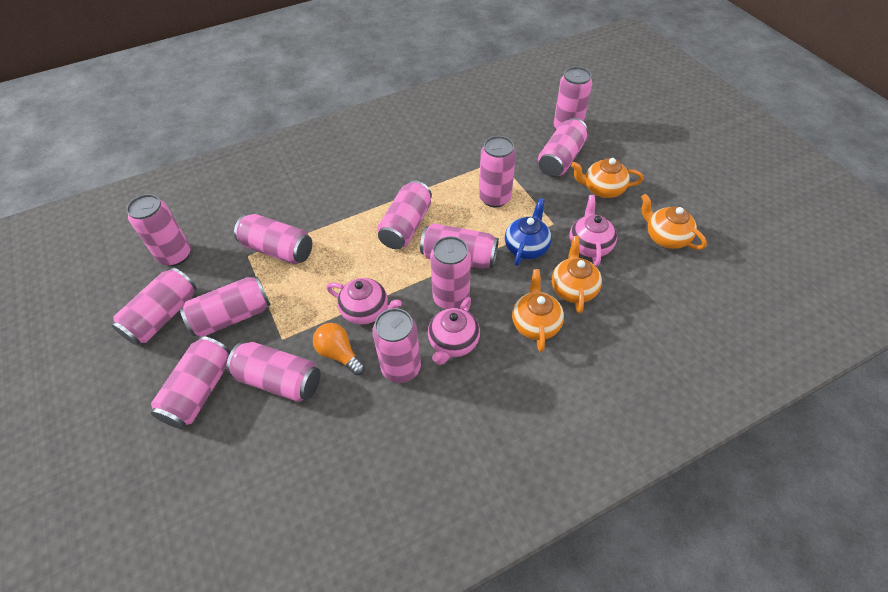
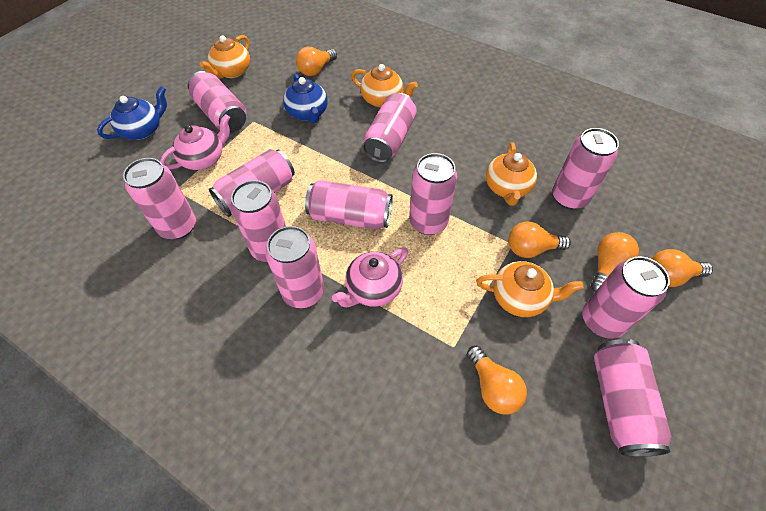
blue teapot: [505,198,552,266] = 1 -> [97,86,167,140] [283,74,328,123] = 2
orange light bulb: [313,323,365,375] = 1 -> [296,47,337,76] [467,346,527,415] [508,222,571,258] [591,232,639,291] [652,249,713,287] = 5
pink can: [111,267,197,345] [127,194,191,266] [151,336,231,429] [180,276,270,337] [226,342,320,402] [234,214,312,264] [372,308,421,383] [377,180,432,249] [420,223,499,269] [430,236,471,309] [479,136,516,208] [538,118,588,177] [553,67,592,130] = 13 -> [123,158,196,240] [188,71,247,132] [209,149,295,217] [231,180,286,262] [266,226,324,308] [305,180,393,229] [363,93,417,163] [409,153,457,235] [552,128,619,210] [582,256,670,339] [594,339,671,457] = 11
pink teapot: [326,278,402,324] [428,297,480,365] [569,195,617,266] = 3 -> [160,114,230,170] [332,247,408,307] = 2

